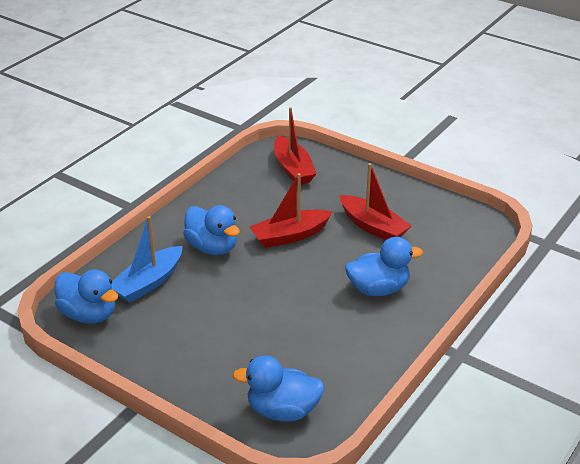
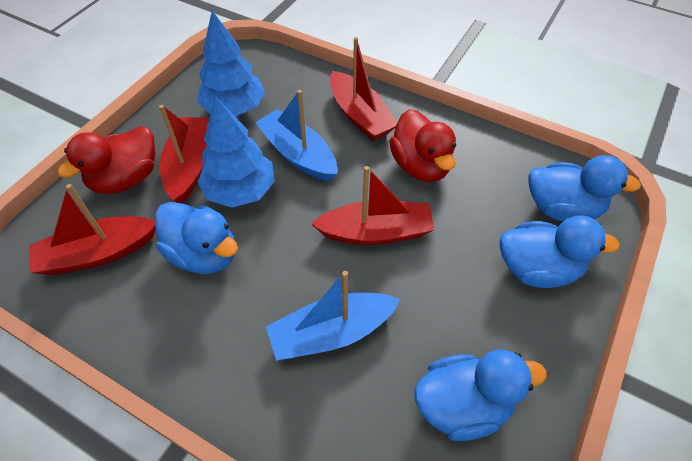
blue boat: [112,216,182,303] = 1 -> [255,90,337,181] [266,271,400,361] = 2
blue tree: none = 0 -> [197,10,266,117] [198,97,275,208] = 2
red boat: [250,173,333,248] [274,107,317,184] [339,163,412,240] = 3 -> [29,184,155,275] [159,105,207,203] [311,166,435,245] [330,37,397,141] = 4
red duck: none = 0 -> [58,126,155,194] [389,109,456,182] = 2

